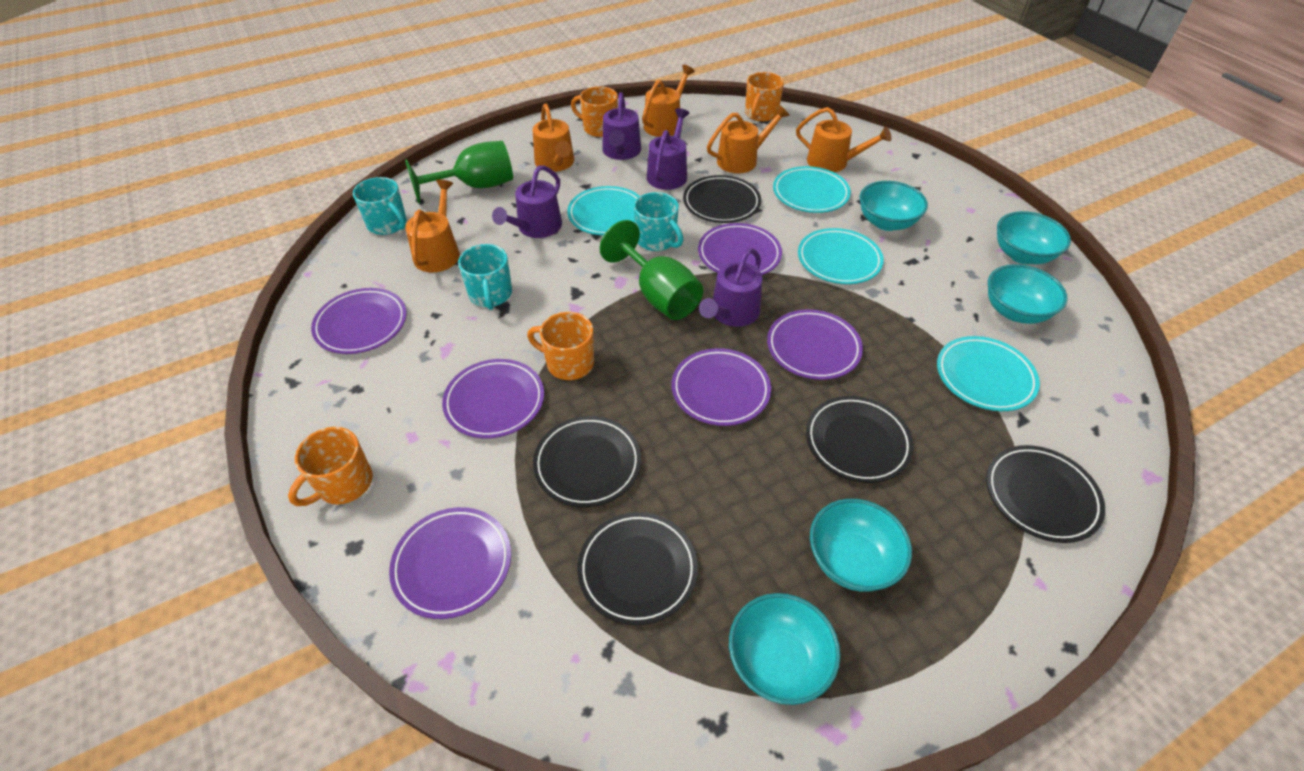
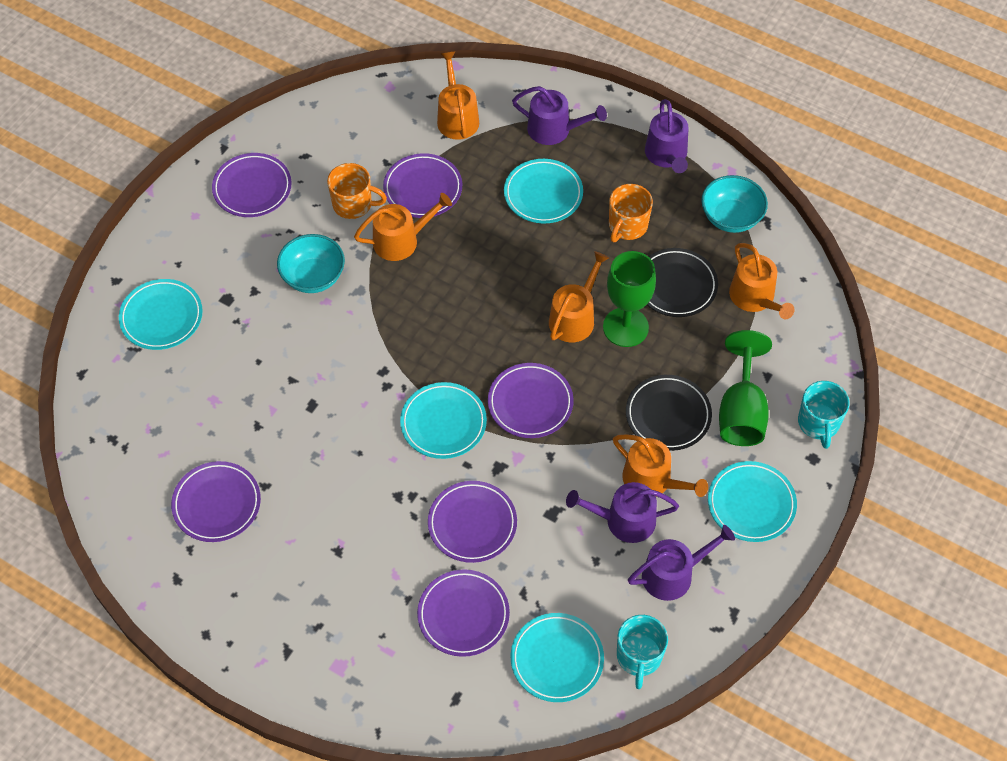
black plate: [533,416,641,507] [577,512,698,625] [683,175,761,223] [806,396,914,483] [986,445,1105,543] = 5 -> [626,375,712,451] [647,248,718,317] = 2
orange mug: [288,427,373,506] [527,312,594,380] [571,86,618,137] [745,72,784,121] = 4 -> [327,163,387,219] [609,184,653,242] = 2
turquoise bowl: [729,593,841,705] [810,499,912,592] [860,181,928,231] [988,264,1068,324] [997,211,1071,264] = 5 -> [277,234,345,293] [701,175,768,233] = 2
turquoise mug: [353,177,407,235] [458,244,512,310] [634,192,684,251] = 3 -> [617,615,668,689] [798,381,850,449] = 2
turquoise plate: [567,186,640,235] [773,166,851,213] [798,228,884,284] [937,336,1040,411] = 4 -> [119,279,203,350] [400,382,487,459] [504,159,583,223] [511,613,604,702] [708,461,797,542] = 5

